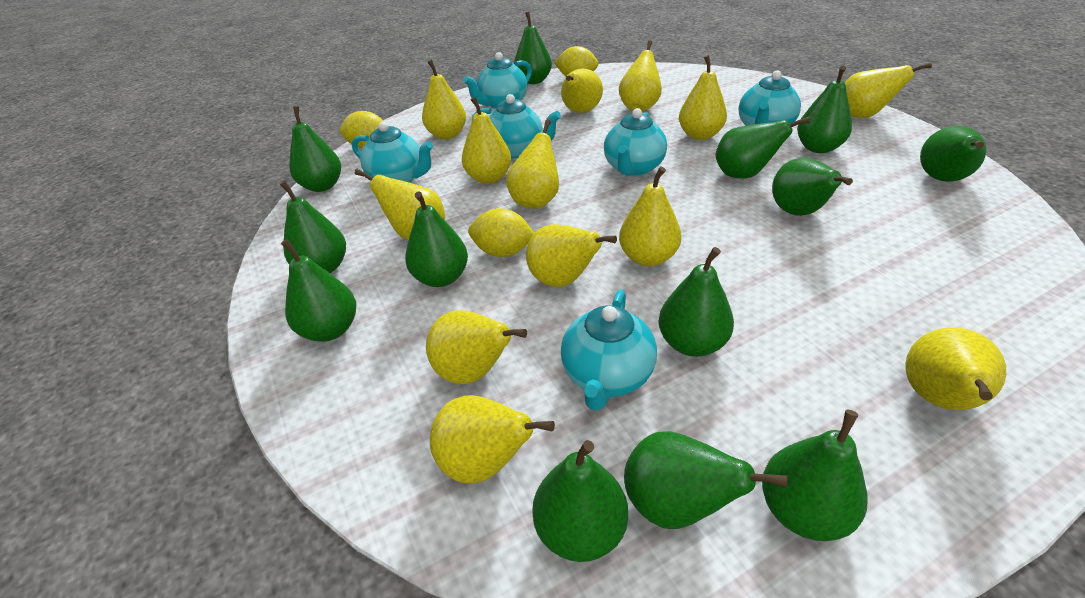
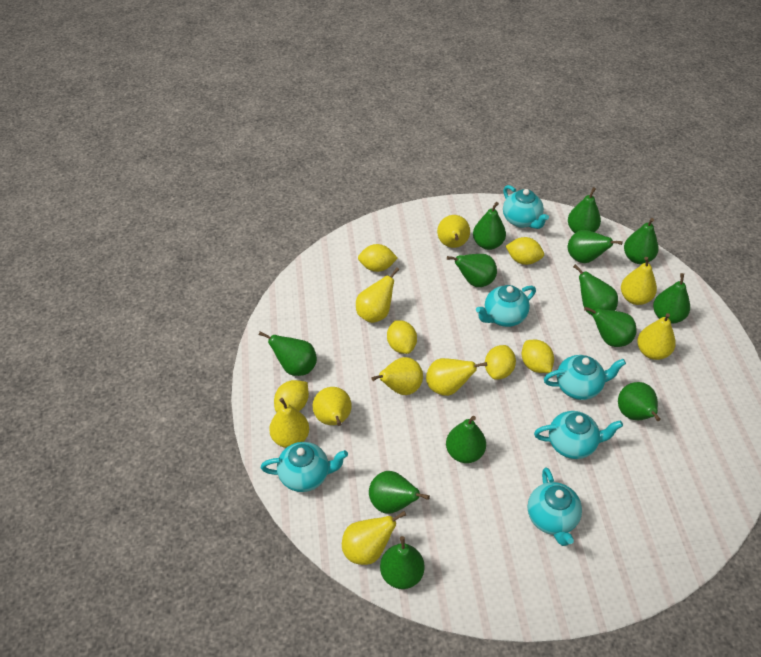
yellow lemon: [339,111,384,148] [468,208,534,257] [554,46,599,76] = 3 -> [274,380,309,412] [358,244,398,272] [387,320,417,354] [485,345,516,380] [506,237,544,265] [522,340,554,373] = 6
yellow pear: [355,169,445,240] [422,60,466,139] [426,310,527,384] [430,395,555,484] [462,97,511,184] [506,119,559,209] [526,224,617,287] [561,68,603,113] [619,40,662,112] [619,167,682,266] [679,55,727,140] [845,63,932,118] [905,327,1006,410] = 13 -> [269,398,309,448] [312,387,352,426] [342,511,406,565] [356,267,399,323] [371,357,423,395] [426,358,487,396] [437,215,470,248] [621,257,657,305] [637,313,676,360] = 9

